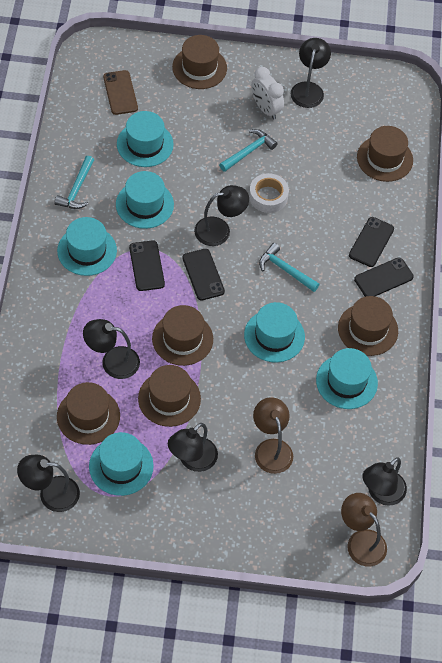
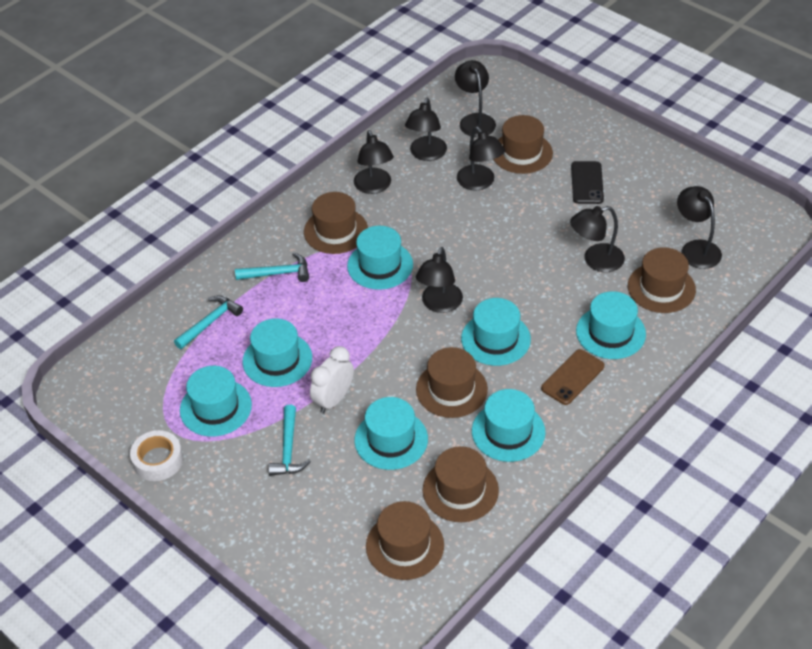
black lamp: [17,455,80,512] [83,319,140,379] [168,423,218,472] [194,185,249,246] [291,38,331,108] [362,457,407,506] = 6 -> [354,130,394,194] [405,98,447,161] [416,247,463,313] [455,60,496,137] [457,126,505,191] [570,206,625,272] [677,186,722,269] = 7
black phone: [129,240,165,291] [182,249,225,300] [349,217,394,267] [354,257,414,297] = 4 -> [571,161,604,204] = 1
brown lamp: [253,397,293,474] [341,493,387,566] = 2 -> none = 0
turquoise hat: [57,217,117,276] [89,432,154,496] [116,171,174,229] [117,111,174,167] [244,302,305,363] [316,348,378,409] = 6 -> [180,366,252,437] [243,318,312,387] [347,226,413,290] [354,397,428,470] [461,298,531,366] [472,389,546,462] [576,291,646,359] = 7

